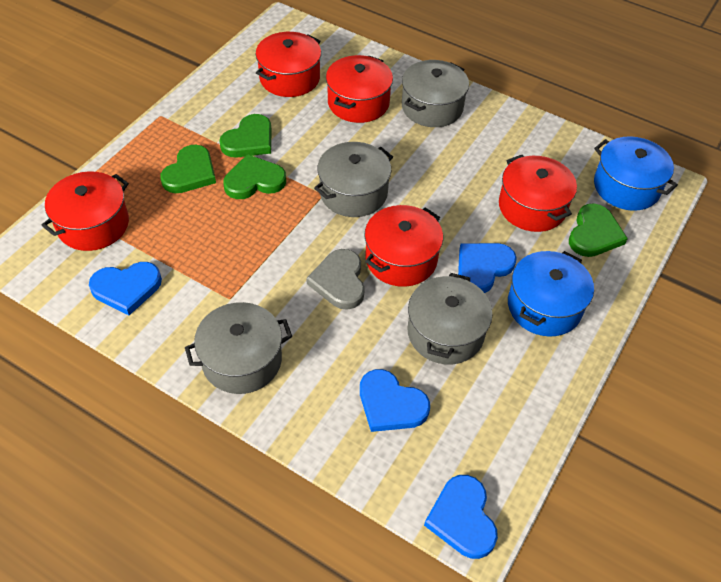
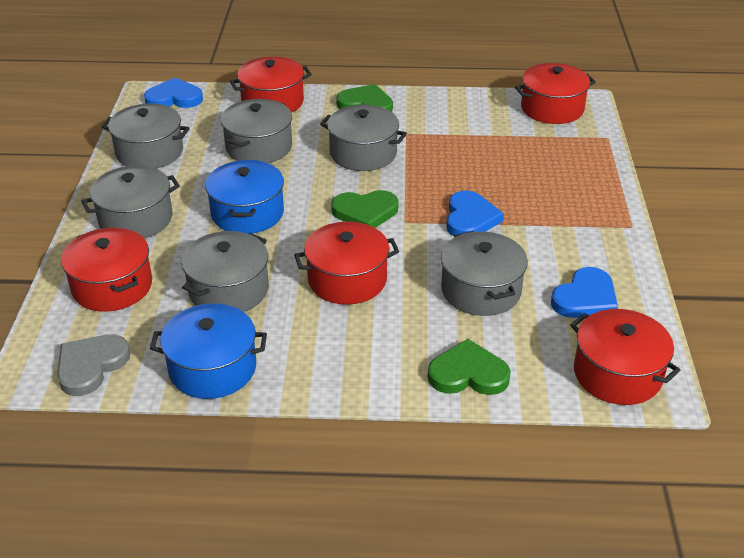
blue heart: [89,262,162,315] [360,369,430,432] [424,475,498,559] [458,243,517,293] = 4 -> [144,78,203,108] [446,191,504,236] [551,267,618,318] = 3
green heart: [160,145,216,193] [219,114,272,157] [223,154,286,199] [569,203,628,257] = 4 -> [331,190,399,228] [336,84,393,112] [428,339,511,395] = 3
grey pot: [185,302,292,394] [314,142,393,217] [402,60,469,127] [407,273,493,364] = 4 -> [81,166,180,238] [101,103,190,169] [181,231,269,312] [221,99,292,163] [320,105,407,171] [441,231,528,316] = 6

